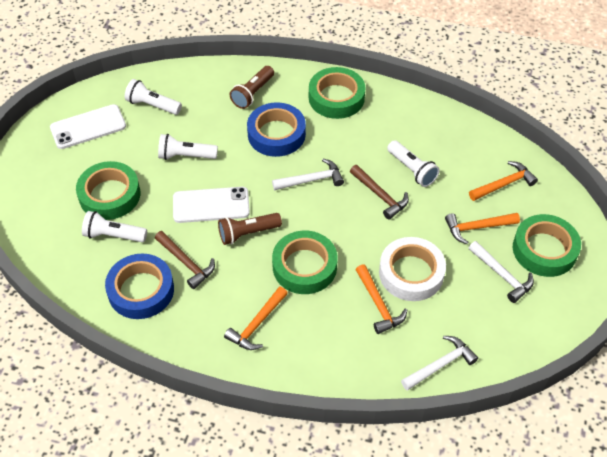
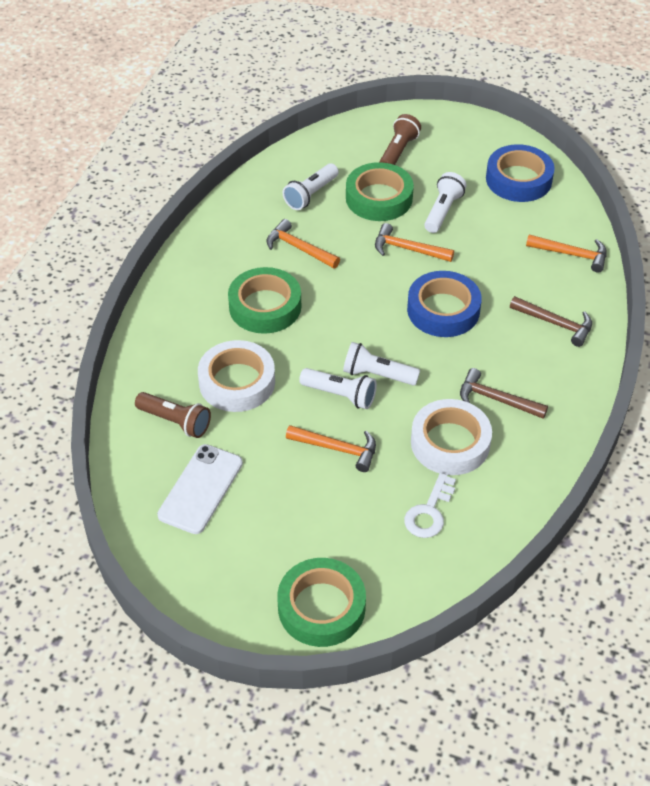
green tape: [76,161,140,220] [272,231,338,294] [309,67,366,119] [513,214,581,277] = 4 -> [228,267,301,334] [277,558,366,647] [346,162,414,221] = 3
white hammer: [272,159,344,190] [401,336,478,391] [469,241,534,303] = 3 -> none = 0
white key: none = 0 -> [404,473,456,538] = 1
white phone: [50,104,126,149] [173,187,250,223] = 2 -> [157,444,243,534] = 1
white tape: [379,237,446,301] = 1 -> [198,340,275,412] [411,399,492,475] = 2

